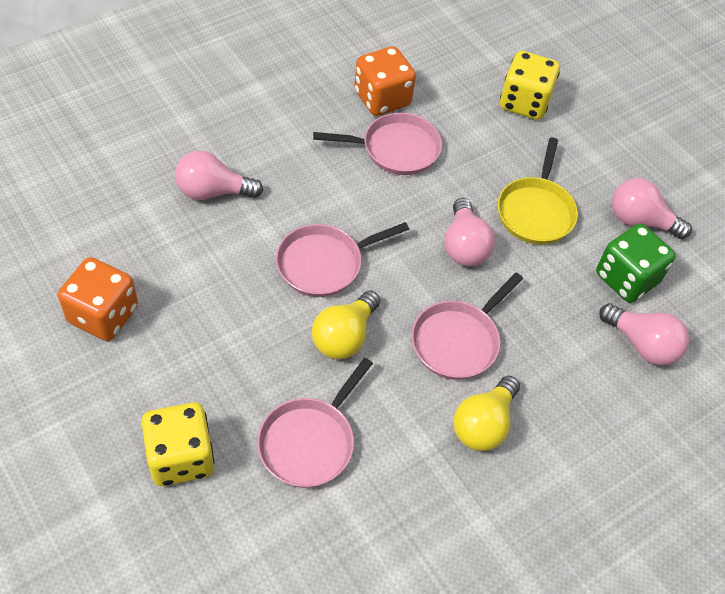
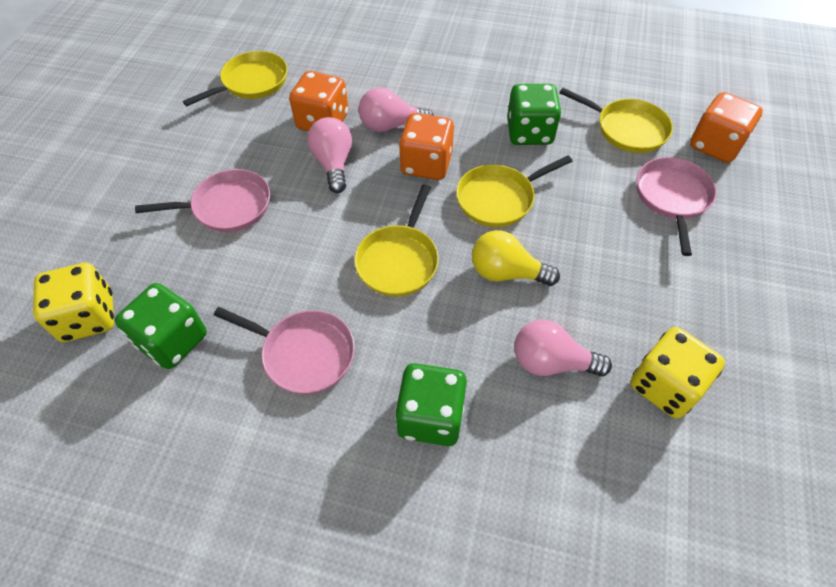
green dice: [596,223,676,303] = 1 -> [115,283,207,369] [395,363,467,446] [507,84,561,145] = 3
orange dice: [58,257,138,341] [354,46,416,116] = 2 -> [289,71,349,131] [399,113,454,180] [690,92,763,163] = 3
pink light bulb: [175,150,263,200] [444,198,495,267] [599,303,689,366] [612,178,692,239] = 4 -> [307,117,352,193] [359,87,434,132] [514,320,612,377] = 3
pink pan: [257,358,373,488] [276,222,409,297] [313,113,442,175] [411,273,523,380] = 4 -> [135,169,270,232] [214,307,355,394] [637,157,717,256] = 3
yellow light bulb: [312,291,380,359] [453,376,520,451] = 2 -> [472,230,560,286] = 1
yellow pan: [497,137,578,245] = 1 -> [183,51,287,106] [354,184,439,297] [456,156,572,227] [560,88,673,153] = 4

